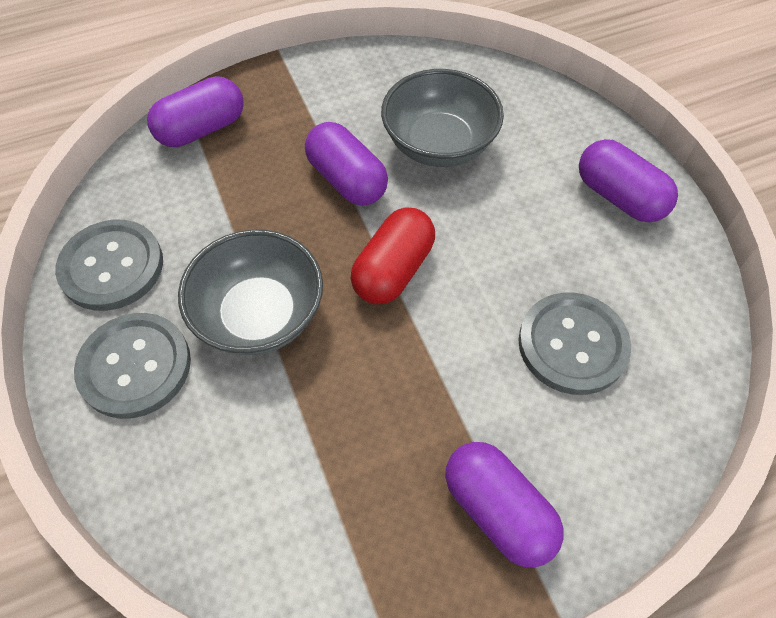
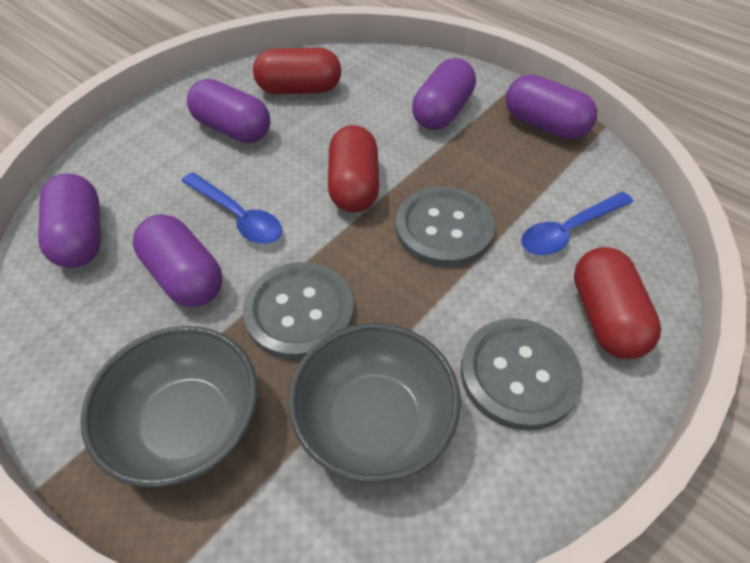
blue spoon: none = 0 -> [182,172,282,244] [521,192,634,255] = 2
purple capsule: [147,76,244,147] [305,122,388,206] [445,442,563,568] [579,139,678,222] = 4 -> [38,174,101,268] [133,214,222,307] [187,79,270,143] [412,58,476,130] [506,75,597,139] = 5
red capsule: [350,207,435,304] = 1 -> [253,47,341,94] [328,125,379,213] [574,247,661,359] = 3

